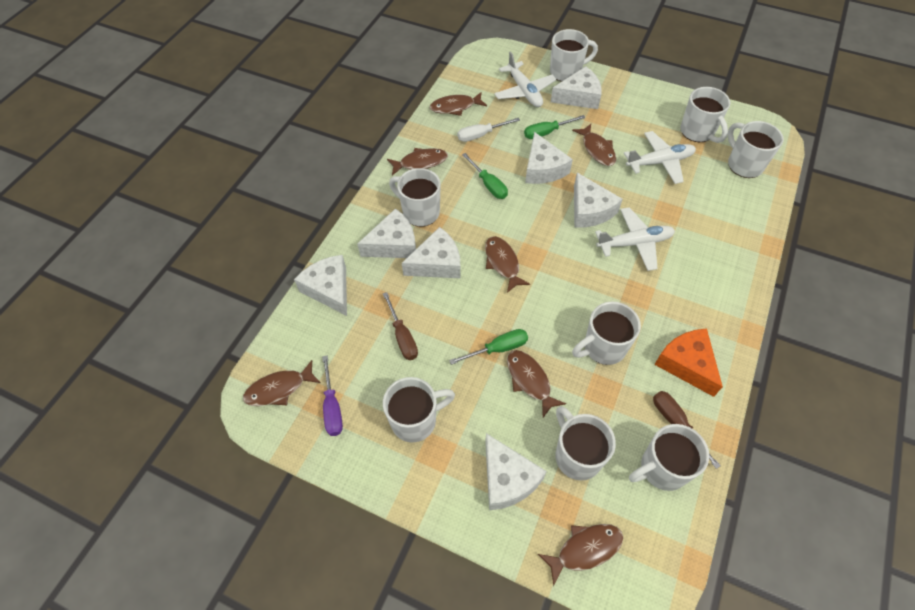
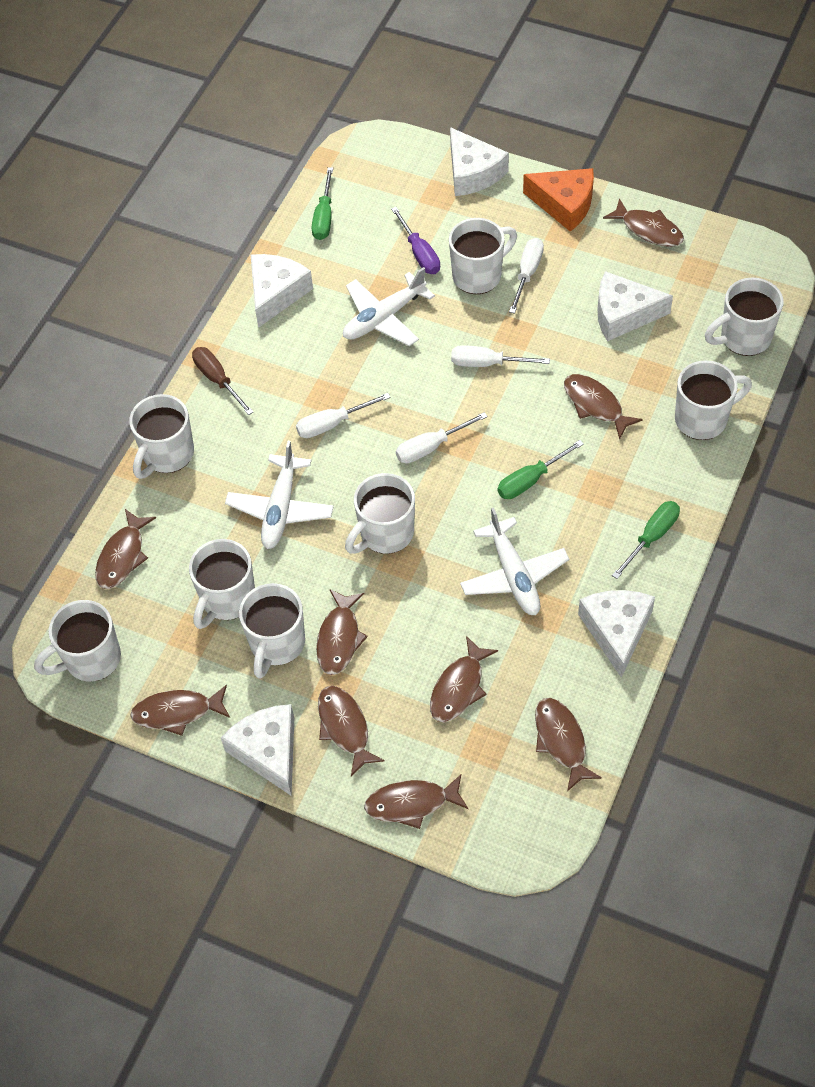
brown fish: [243,360,321,406] [387,148,448,175] [430,92,487,116] [485,236,530,293] [507,350,566,417] [538,524,623,586] [572,124,616,166] = 7 -> [95,509,156,589] [130,685,230,736] [316,589,368,675] [318,686,385,776] [364,774,468,829] [430,636,498,722] [535,698,602,791] [564,374,643,440] [603,198,684,247] = 9
brown screwdriver: [383,292,418,360] [653,391,721,469] = 2 -> [192,347,253,415] = 1
white cheese: [294,255,347,316] [357,208,416,258] [402,227,461,278] [485,433,547,510] [525,132,573,184] [551,66,602,109] [574,173,623,228] = 7 -> [221,704,294,796] [251,254,313,328] [450,127,509,196] [578,590,655,678] [597,271,673,341] = 5
white screwdriver: [457,118,520,142] = 1 -> [296,393,391,438] [396,412,488,463] [451,345,550,367] [509,238,544,314] = 4

